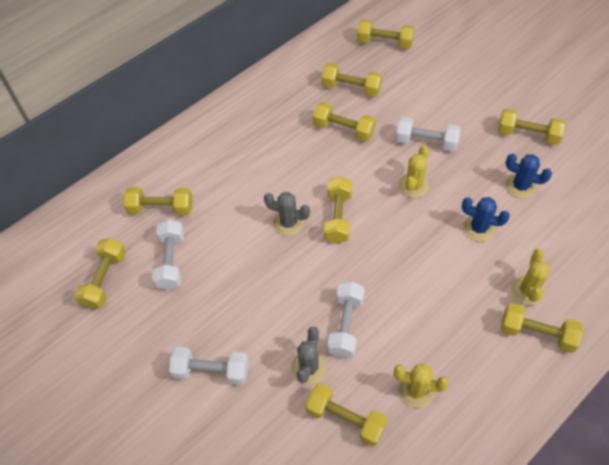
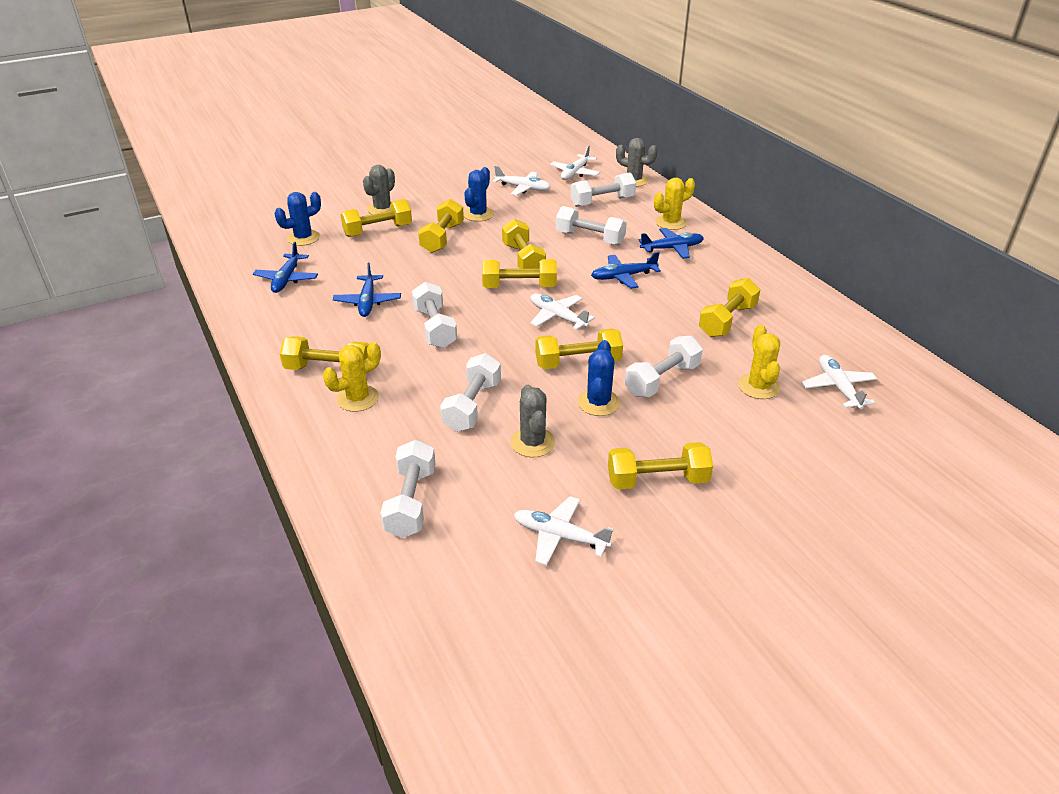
blue cactus: [462,197,510,242] [505,154,552,199] = 2 -> [274,192,321,246] [463,167,494,222] [578,340,620,416] = 3
blue plane: none = 0 -> [253,242,318,293] [333,262,401,317] [591,252,661,289] [638,228,704,259] = 4
grey cactus: [264,192,310,236] [291,327,327,385] = 2 -> [363,165,395,214] [511,385,555,457] [616,138,658,187] = 3
white dumbbell: [152,219,184,290] [169,347,249,385] [327,281,365,358] [396,117,461,151] = 4 -> [380,440,435,538] [412,282,457,348] [440,353,501,432] [556,206,627,245] [570,172,636,207] [625,336,703,397] = 6
white plane: none = 0 -> [493,166,551,195] [514,496,614,566] [530,294,595,330] [550,145,600,180] [801,355,877,409] = 5
yellow dumbbell: [74,238,126,309] [123,187,193,215] [305,383,387,446] [313,102,376,142] [322,63,382,97] [324,176,352,244] [357,19,415,49] [498,108,566,145] [501,303,583,353] = 9 -> [280,336,369,370] [341,199,412,237] [418,199,464,253] [482,259,557,288] [502,219,546,269] [535,329,623,369] [608,442,713,489] [699,278,761,337] = 8

